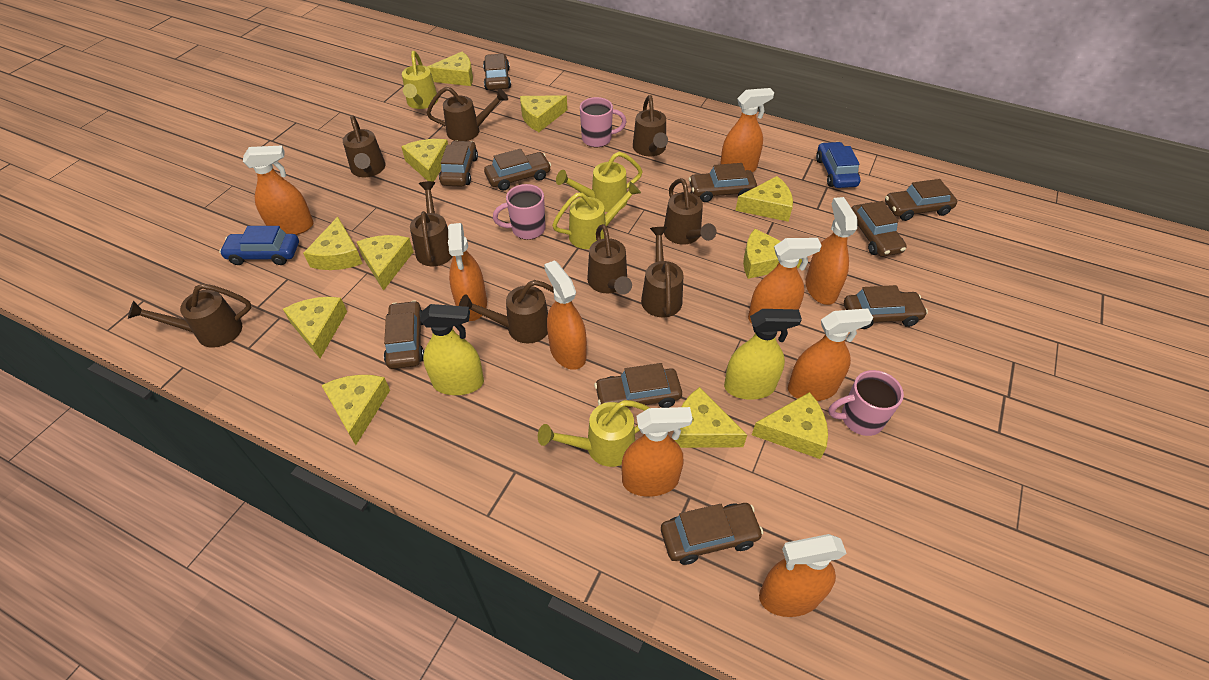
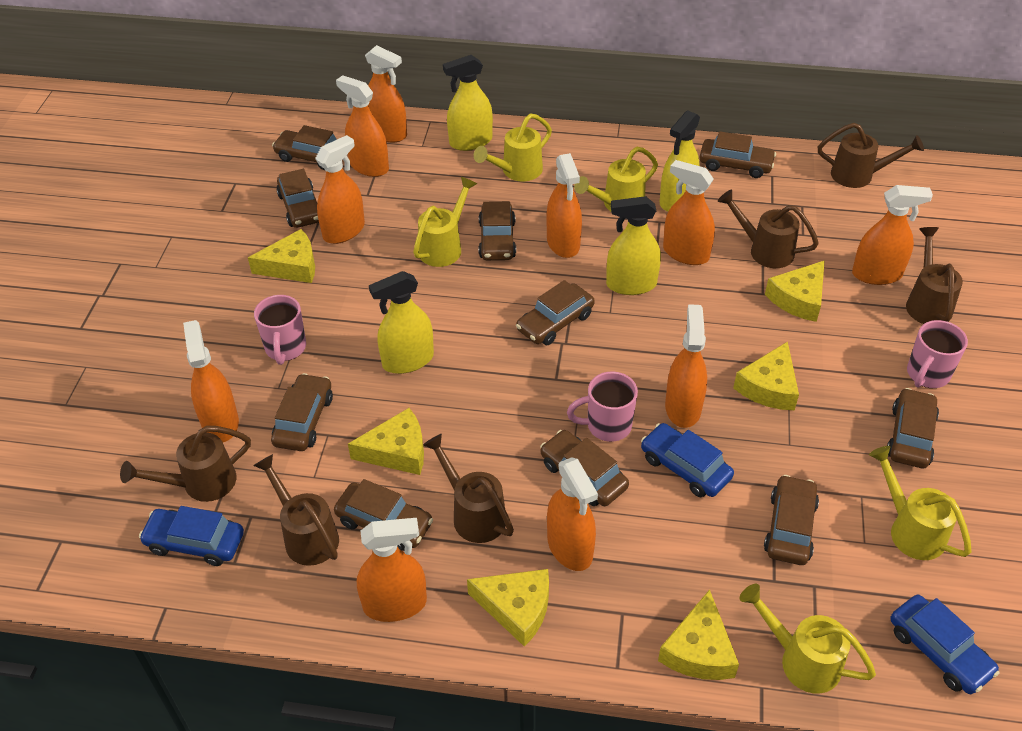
blue car: [219,226,299,265] [816,142,861,188] = 2 -> [139,506,244,566] [641,423,734,497] [890,595,1000,694] = 3
brown watering can: [128,283,251,348] [343,115,386,177] [410,181,453,266] [427,87,508,141] [459,280,554,344] [587,224,632,295] [633,95,668,156] [641,227,683,317] [664,178,716,244] = 9 -> [120,426,251,502] [253,454,339,566] [423,434,514,543] [718,190,819,268] [818,123,924,188] [906,227,963,324] = 6
orange spray bottle: [243,146,314,235] [448,223,487,321] [544,260,587,370] [622,407,693,497] [720,88,774,172] [748,238,822,323] [759,534,847,617] [788,308,873,401] [805,197,857,305] = 9 -> [183,320,239,442] [315,135,365,244] [336,75,389,177] [357,518,427,622] [365,45,407,143] [546,153,582,258] [547,457,598,571] [663,160,715,265] [665,304,707,428] [852,185,933,285] = 10
yellow cheese: [283,297,347,358] [303,217,363,270] [321,375,390,445] [357,235,414,291] [401,139,448,182] [427,52,473,86] [520,95,567,132] [675,387,747,448] [735,176,793,222] [743,229,802,279] [752,392,828,459] = 11 -> [248,229,315,283] [348,408,424,475] [467,569,549,647] [658,589,739,680] [733,341,799,410] [765,260,825,322] = 6
yellow spray bottle: [420,304,484,395] [724,309,802,400] = 2 -> [369,271,434,374] [443,55,493,151] [606,196,661,295] [660,110,700,212] = 4
yellow watering can: [402,51,438,109] [538,400,650,467] [552,182,641,249] [556,152,643,212] = 4 -> [413,177,477,267] [474,114,552,181] [574,147,658,211] [739,584,876,693] [869,446,971,560] = 5

